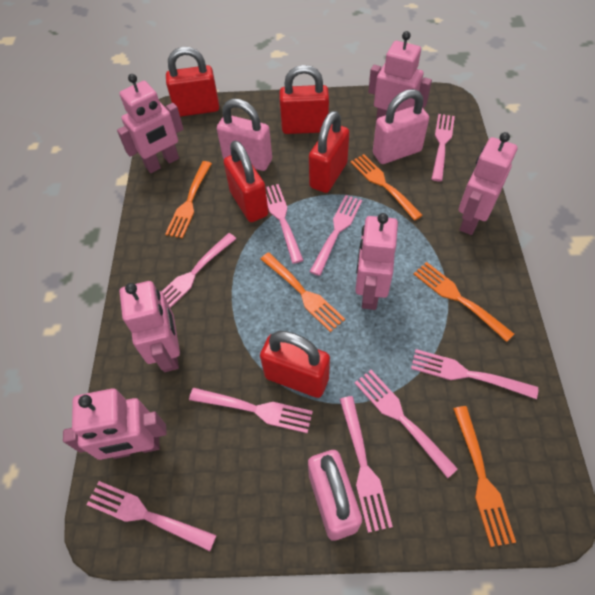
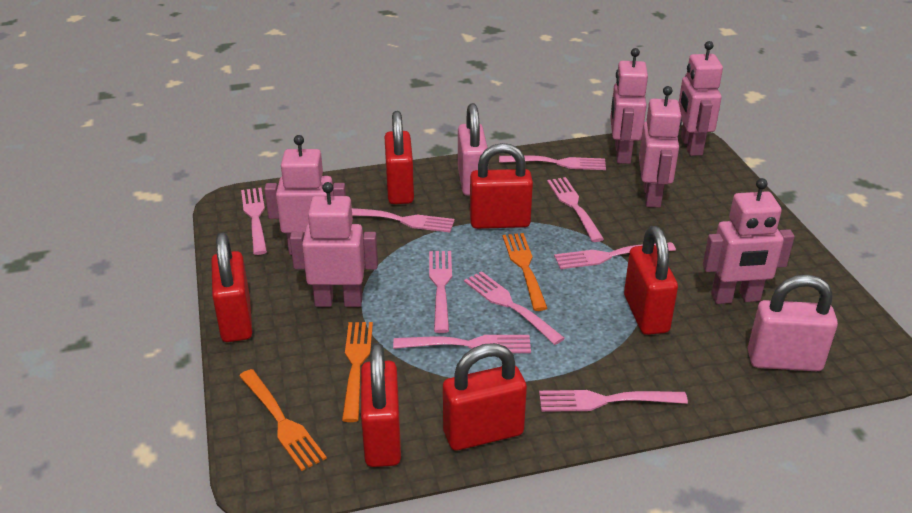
orange fork: [165,161,212,238] [261,252,345,332] [350,154,423,221] [414,262,514,342] [453,406,516,547] = 5 -> [239,369,327,471] [342,322,373,422] [502,233,548,311] = 3
pink padlock: [217,99,272,171] [308,450,362,541] [373,89,429,164] = 3 -> [458,103,488,196] [748,275,838,371] = 2
red padlock: [166,47,219,117] [224,141,269,222] [260,331,330,398] [280,65,329,134] [309,111,349,193] = 5 -> [211,233,252,342] [361,343,401,467] [385,111,414,204] [443,343,527,451] [470,143,533,229] [624,226,678,335] = 6

